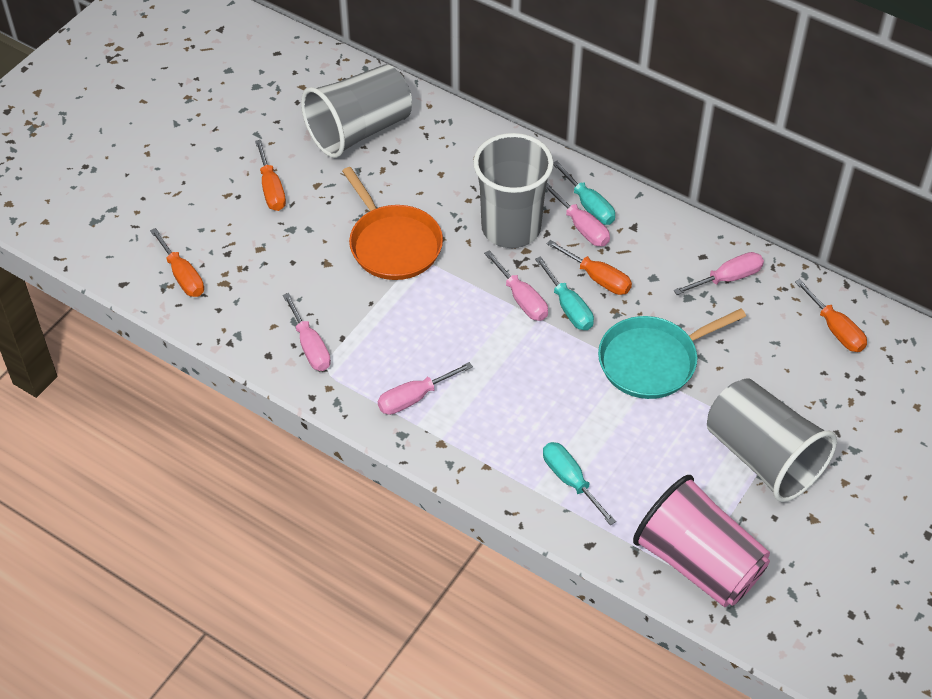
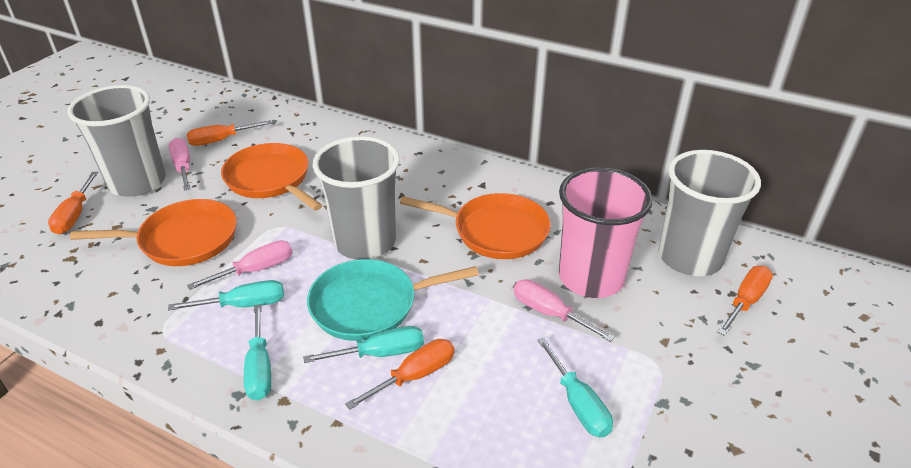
orange pan: [342,167,443,280] = 1 -> [70,199,237,266] [221,143,322,210] [400,193,551,259] = 3
pink screwdriver: [283,293,331,371] [378,362,473,415] [484,250,548,321] [546,183,610,246] [674,252,764,295] = 5 -> [168,138,190,191] [187,240,293,290] [514,279,615,342] = 3
turquoise screwdriver: [535,256,594,330] [543,442,616,525] [553,161,615,225] = 3 -> [168,280,284,311] [244,304,271,400] [303,326,424,363] [537,338,613,437] = 4

